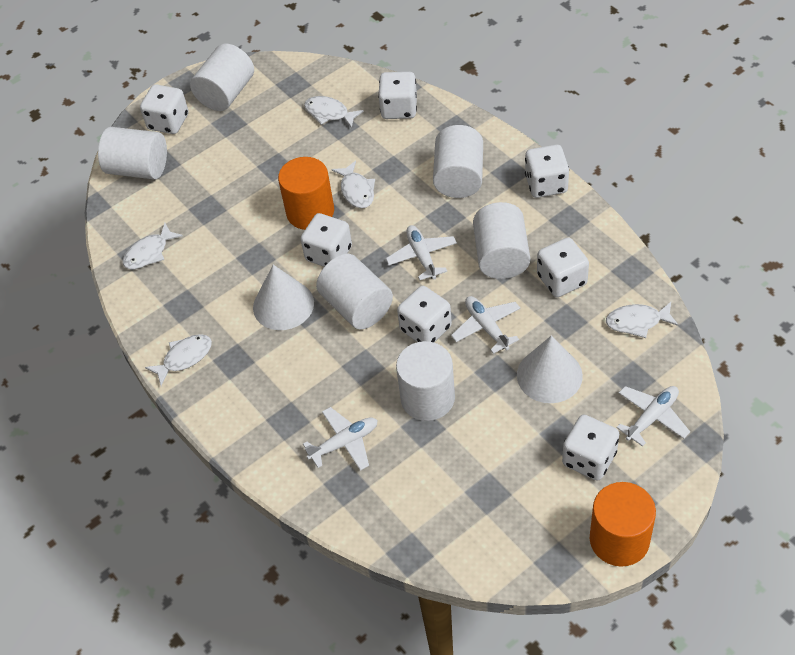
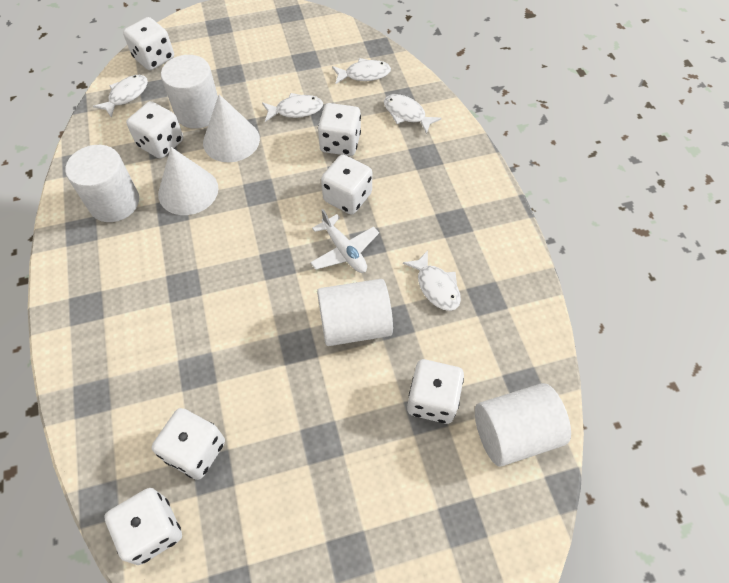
orange cylinder: [278,157,334,230] [590,482,656,567] = 2 -> none = 0
white cylinder: [98,127,167,180] [190,43,254,111] [316,254,393,330] [396,341,455,421] [433,125,483,198] [473,202,530,279] = 6 -> [65,145,139,222] [161,55,218,129] [317,279,393,346] [475,383,571,466] = 4
white plane: [303,407,378,471] [386,225,457,280] [451,296,521,354] [616,386,690,447] = 4 -> [310,209,379,273] = 1

